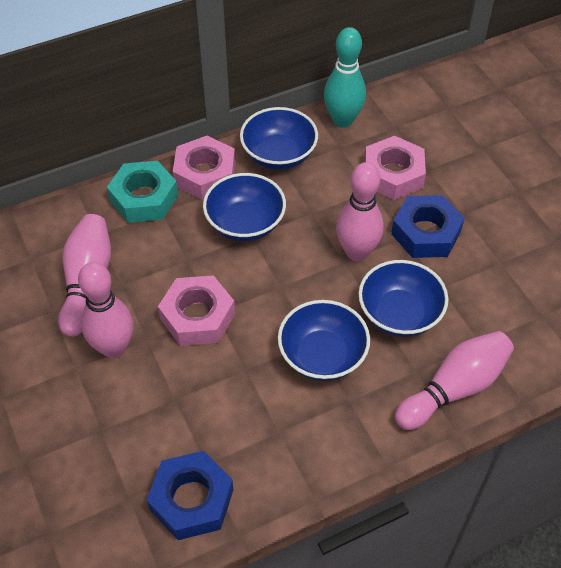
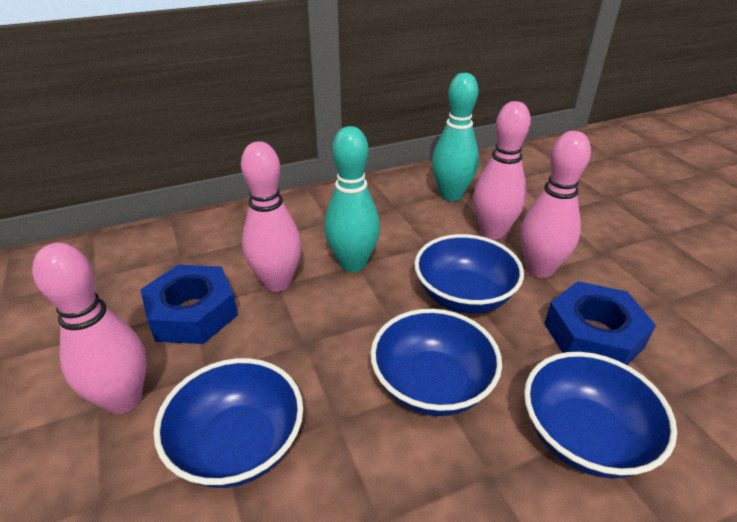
pink nut: [158,275,235,346] [173,136,235,200] [364,136,426,200] = 3 -> none = 0
turquoise bowling pin: [324,27,366,128] = 1 -> [324,126,380,272] [432,73,479,201] = 2
turquoise nut: [107,161,178,223] = 1 -> none = 0

